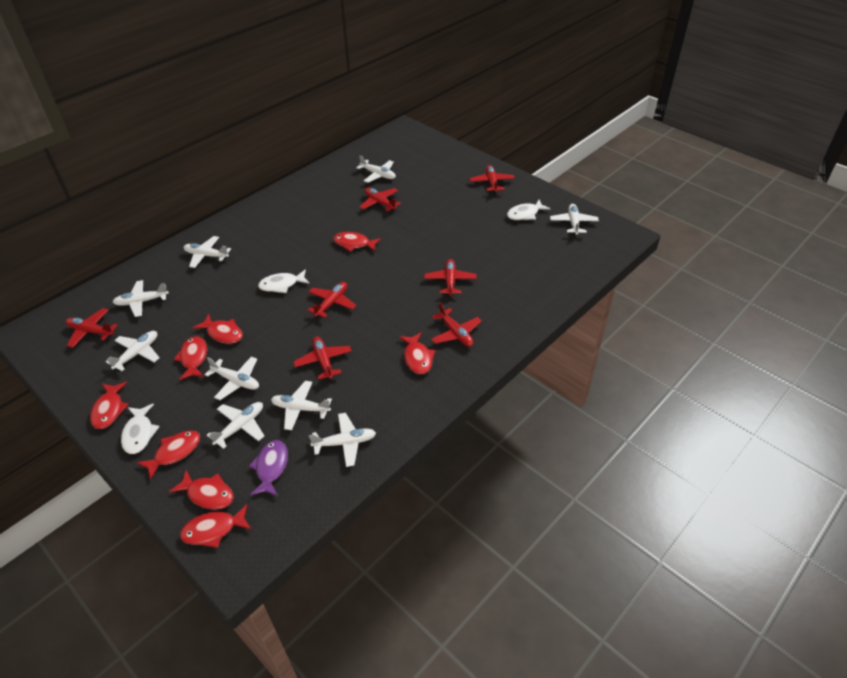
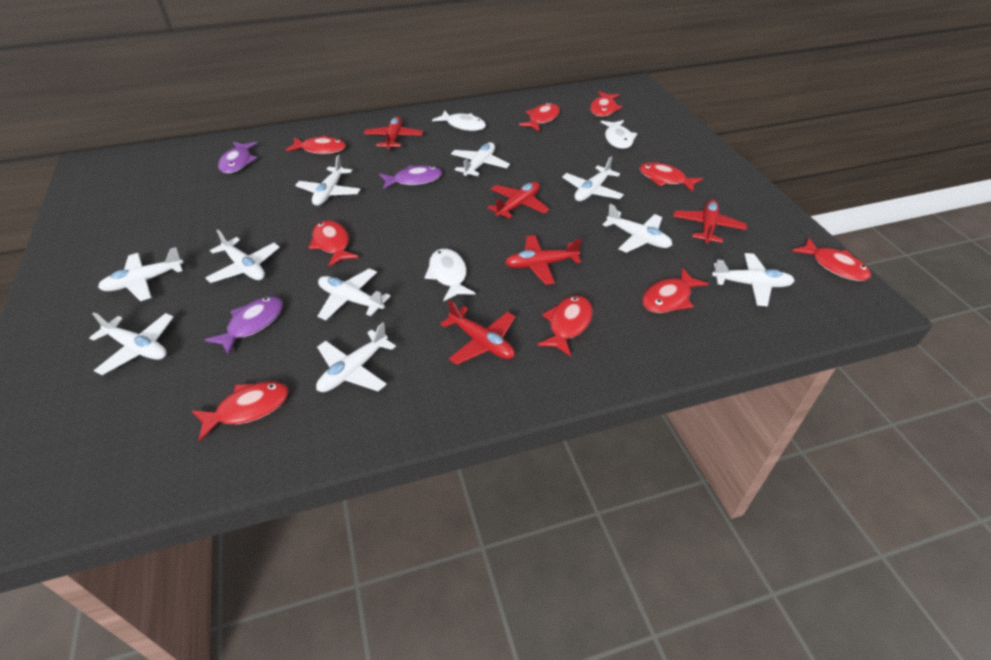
purple fish: [249,440,288,496] = 1 -> [205,296,283,355] [218,142,258,173] [379,165,442,189] = 3
red fish: [90,382,129,429] [137,430,200,480] [169,470,234,510] [174,336,207,380] [180,504,252,548] [193,314,243,344] [333,232,381,252] [399,332,436,374] = 8 -> [192,382,288,442] [286,135,346,154] [309,220,359,267] [519,103,560,132] [537,296,593,357] [590,91,622,117] [639,162,703,192] [642,268,709,313] [792,237,871,281] = 9
red plane: [66,308,118,348] [294,336,352,379] [307,282,356,318] [360,187,401,211] [424,259,477,296] [431,302,481,347] [470,165,514,193] = 7 -> [364,116,423,151] [440,300,515,365] [488,182,550,218] [505,235,582,285] [673,199,747,244] = 5
white plane: [106,331,160,371] [113,280,169,317] [184,236,231,268] [205,356,259,400] [207,402,264,449] [271,381,332,430] [309,413,376,467] [356,155,396,183] [550,204,599,235] = 9 -> [89,312,174,375] [98,247,184,301] [205,230,280,283] [295,155,361,206] [316,323,396,392] [318,268,390,320] [451,142,510,178] [562,156,624,201] [603,204,672,253] [712,253,795,306] = 10

